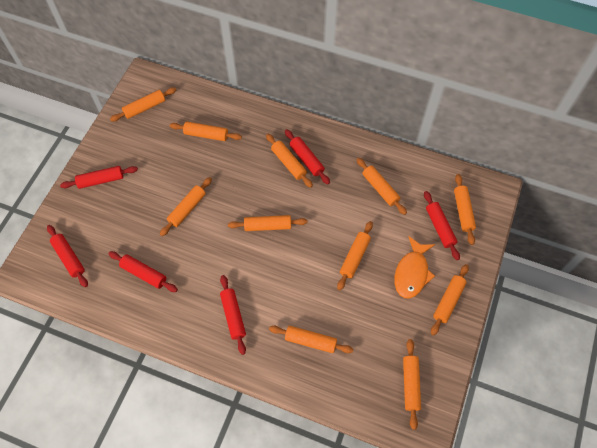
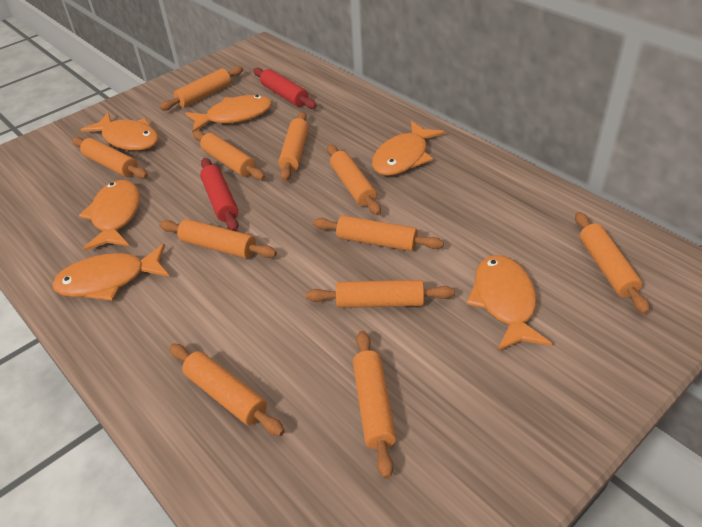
orange fish: [394,236,435,299] = 1 -> [52,244,170,301] [79,180,140,251] [81,112,159,151] [185,95,272,132] [372,121,445,176] [467,255,552,351] = 6
red rolling pin: [47,225,88,287] [60,166,138,189] [108,251,178,292] [220,275,246,355] [285,129,330,184] [424,191,460,260] = 6 -> [200,158,239,231] [253,68,317,109] = 2

